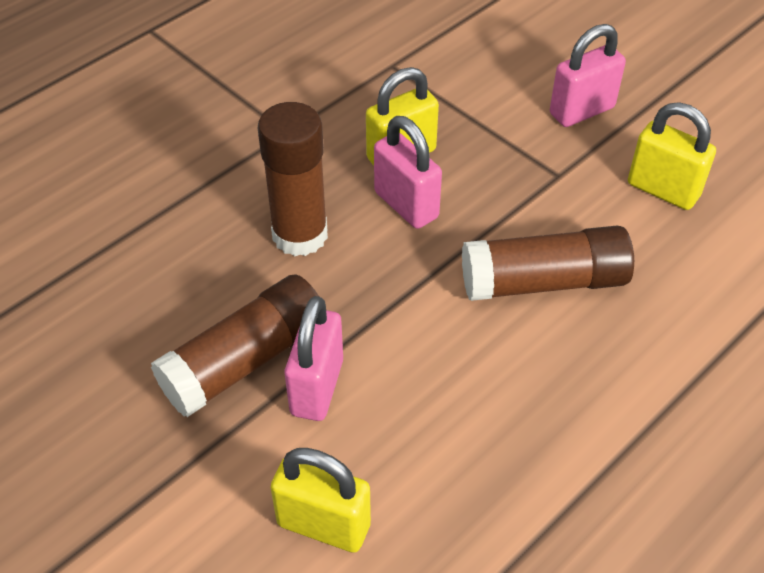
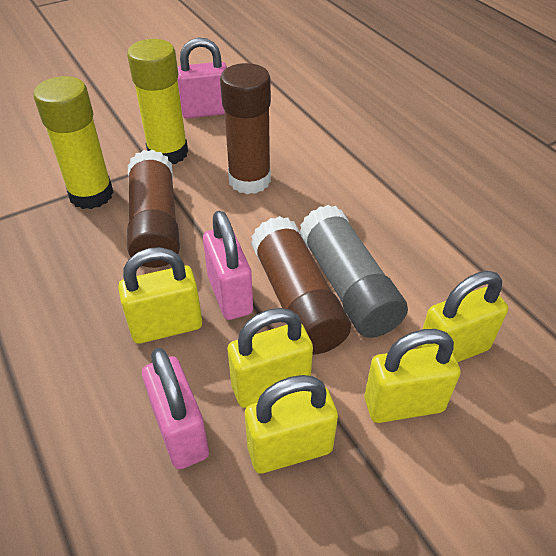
grey glue stick: none = 0 -> [300,205,408,338] = 1
yellow glue stick: none = 0 -> [34,76,114,209] [127,39,188,164] = 2
yellow padlock: [270,448,371,553] [366,67,439,165] [628,102,716,210] = 3 -> [118,247,202,344] [228,308,313,408] [245,375,338,473] [365,329,461,423] [417,271,508,362] = 5

